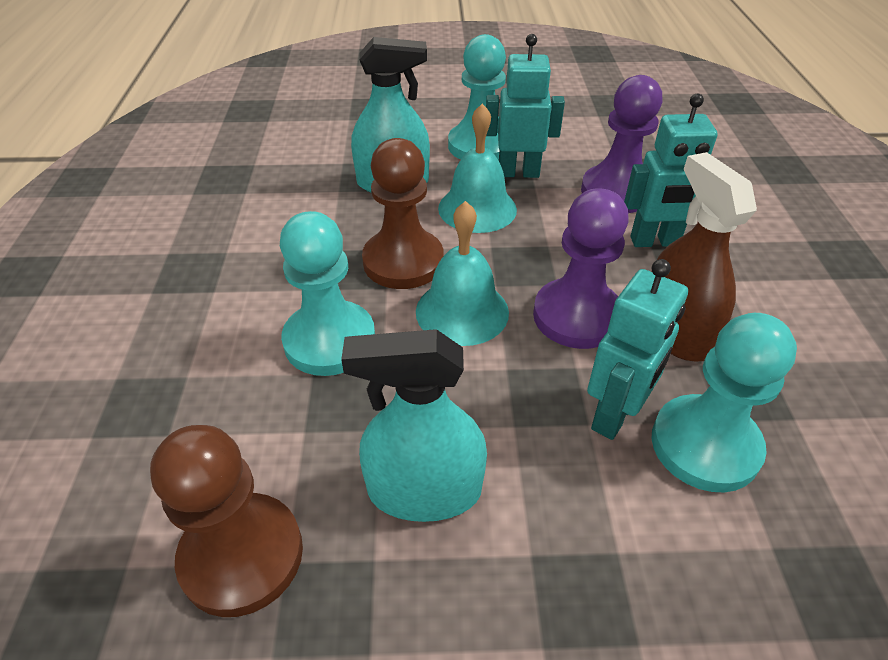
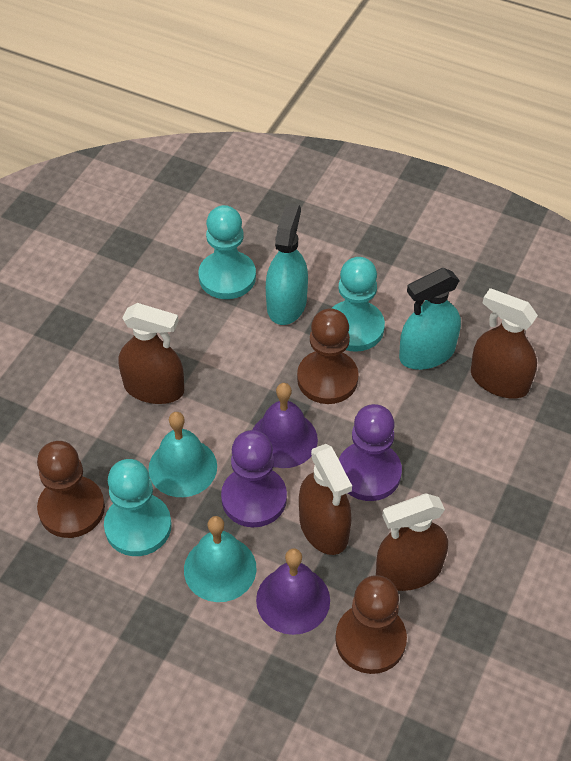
brown pawn: [150,425,303,617] [362,138,444,289] = 2 -> [37,441,105,538] [297,308,359,404] [335,575,407,674] = 3
brown spray bottle: [657,152,757,362] = 1 -> [118,303,184,404] [299,444,352,555] [376,493,448,591] [471,288,538,398] = 4
purple bell: none = 0 -> [253,383,318,468] [256,548,330,635] = 2
turquoise robot: [486,34,565,178] [587,259,688,440] [624,94,718,247] = 3 -> none = 0

